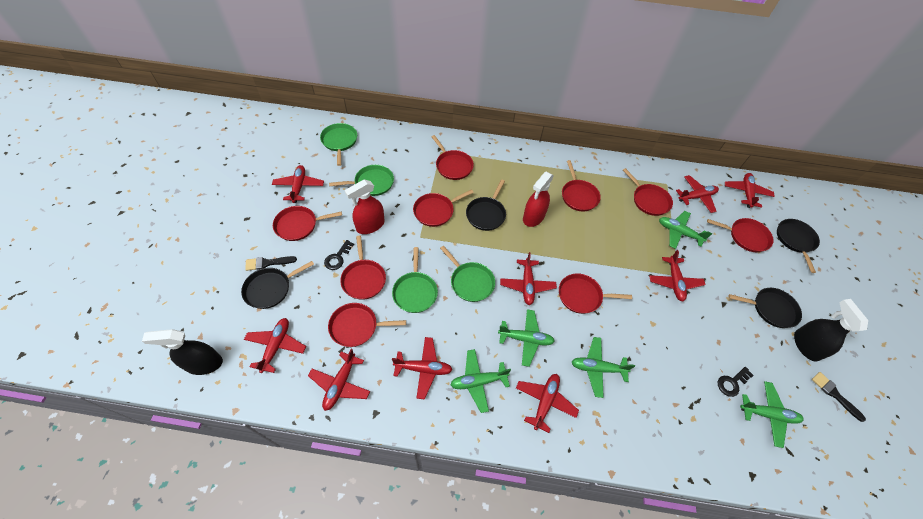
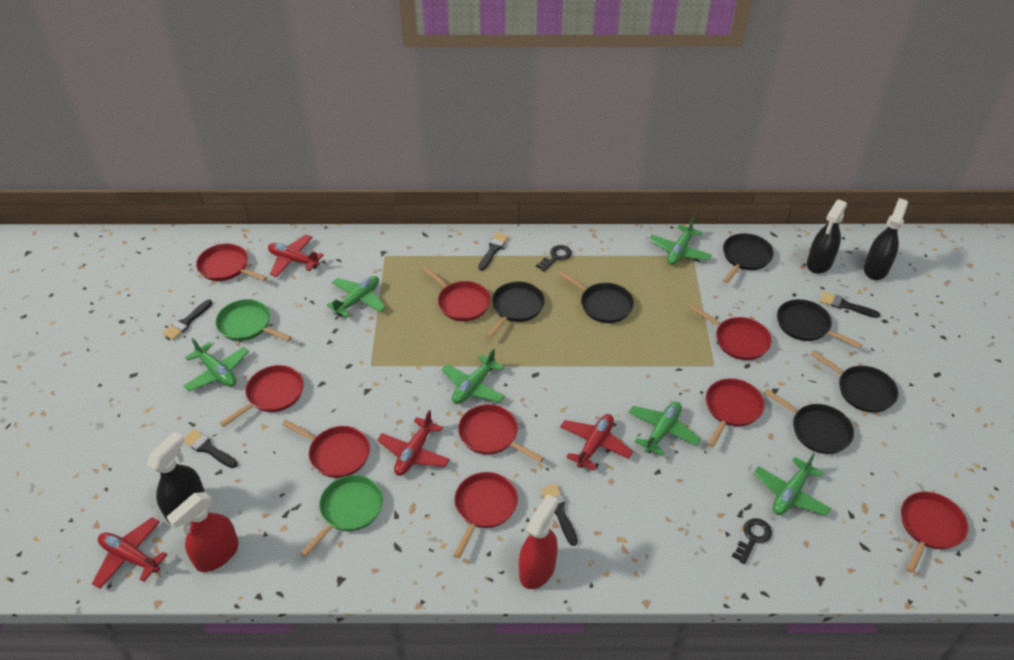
black brush: [245,256,297,271] [812,372,866,422] = 2 -> [163,300,212,340] [184,429,237,468] [479,232,509,271] [540,484,578,546] [820,291,880,318] = 5
black pan: [241,261,314,309] [466,179,506,231] [728,288,802,328] [777,219,820,273] = 4 -> [486,281,545,338] [559,271,634,323] [723,233,774,283] [764,389,854,454] [777,299,862,348] [811,351,898,413] = 6
black spray bottle: [142,329,223,375] [794,299,868,362] = 2 -> [147,432,205,524] [807,199,847,274] [864,198,908,280] = 3
green pan: [320,123,357,166] [329,165,394,196] [392,247,438,313] [440,246,495,302] = 4 -> [216,299,292,341] [301,475,383,556] = 2
green plane: [450,349,511,413] [498,309,555,367] [571,337,635,398] [659,211,712,249] [740,381,804,448] = 5 -> [183,338,249,391] [327,276,386,317] [442,348,505,404] [628,402,701,456] [649,217,712,265] [754,453,831,516] = 6
red plane: [244,318,306,373] [272,165,324,203] [308,349,370,411] [392,337,453,399] [500,252,557,305] [516,374,579,433] [649,250,705,302] [676,175,719,213] [725,173,775,208] = 9 -> [92,517,168,589] [268,235,324,277] [377,410,450,476] [560,414,633,470] = 4

